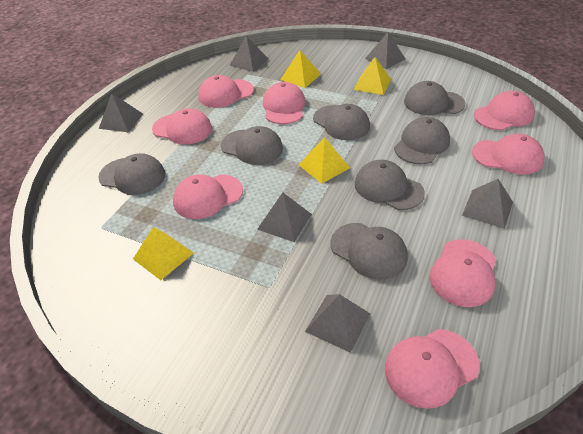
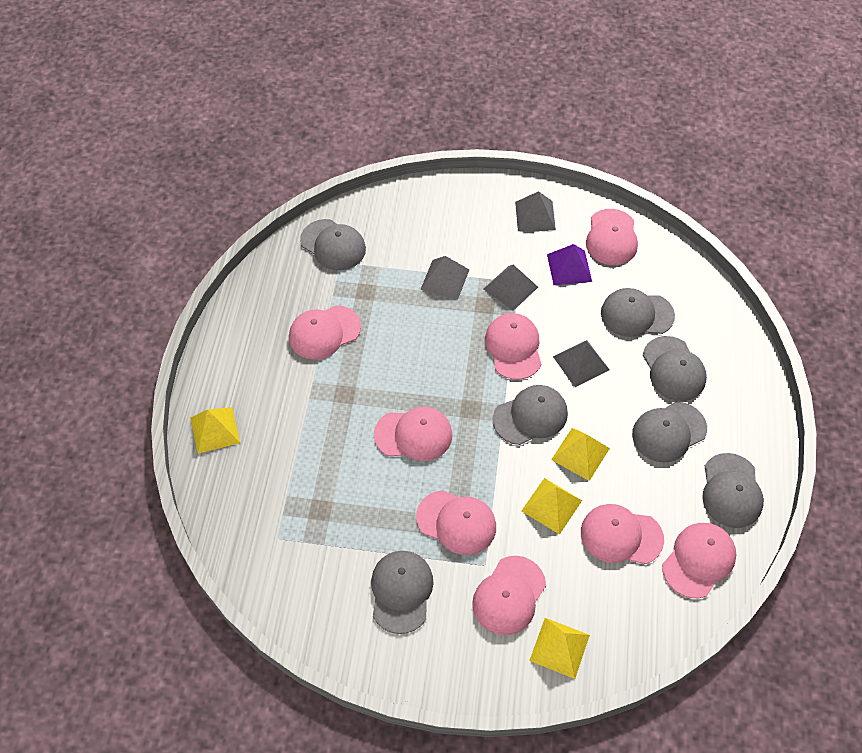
grey pyramid: [99,93,143,132] [229,36,268,72] [257,193,312,242] [305,294,371,353] [365,32,405,69] [462,179,513,229] = 6 -> [420,256,469,300] [484,265,538,311] [515,191,556,231] [553,340,610,387] = 4
purple pyramid: none = 0 -> [547,244,592,285] = 1

